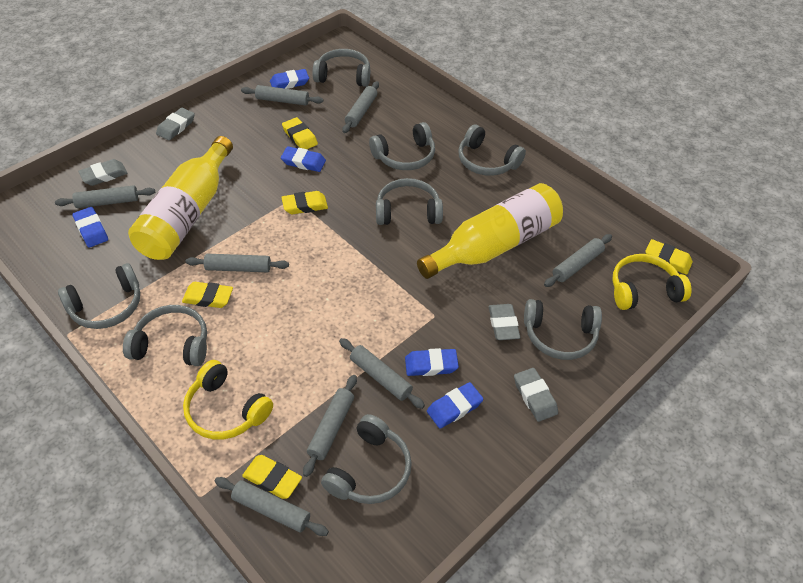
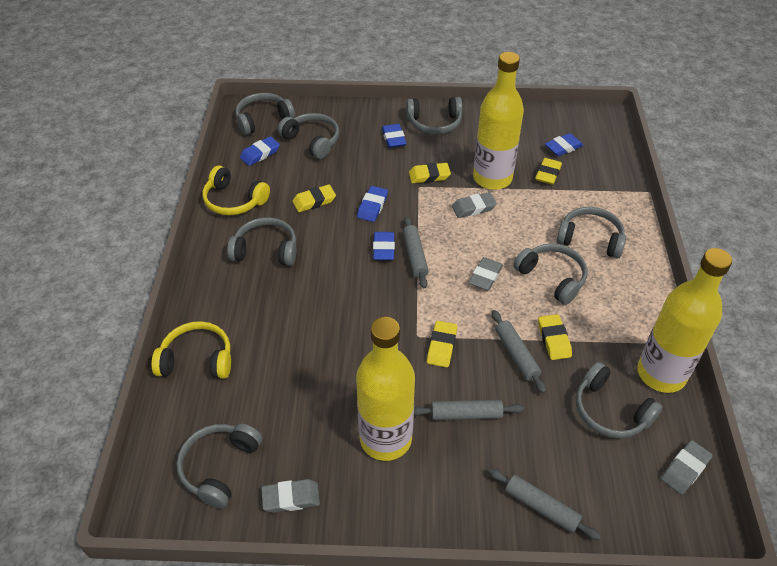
grey rolling pin: [55,185,155,208] [185,254,289,272] [215,477,329,536] [241,85,323,105] [303,375,357,477] [339,338,425,409] [342,81,379,133] [544,234,612,287] = 8 -> [403,216,429,288] [414,400,524,420] [489,469,601,540] [492,310,546,394] = 4
yellow bottle: [128,136,233,260] [417,183,563,279] = 2 -> [356,317,415,461] [473,52,524,190] [637,248,732,393] = 3

